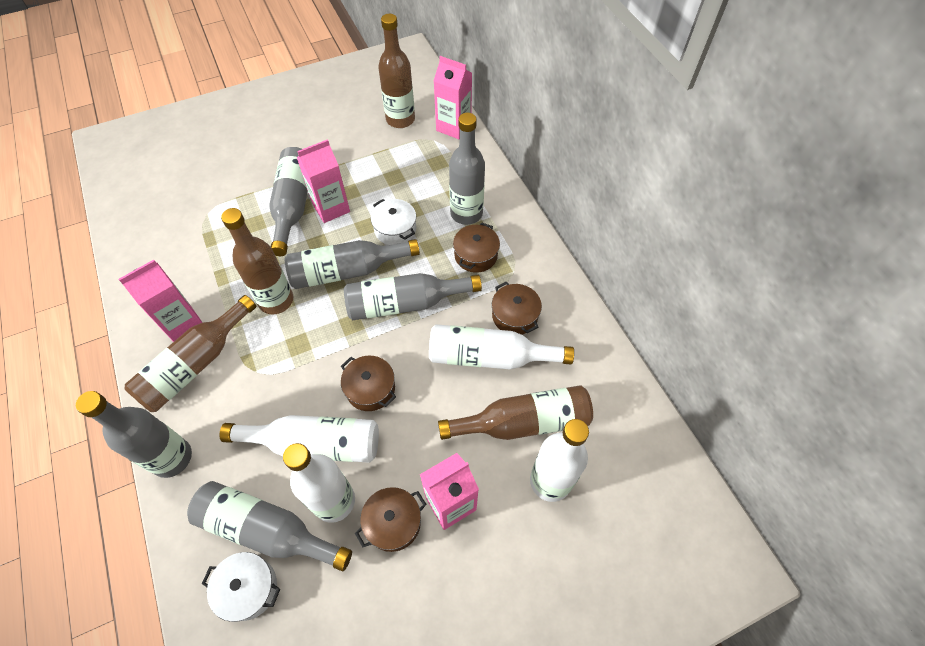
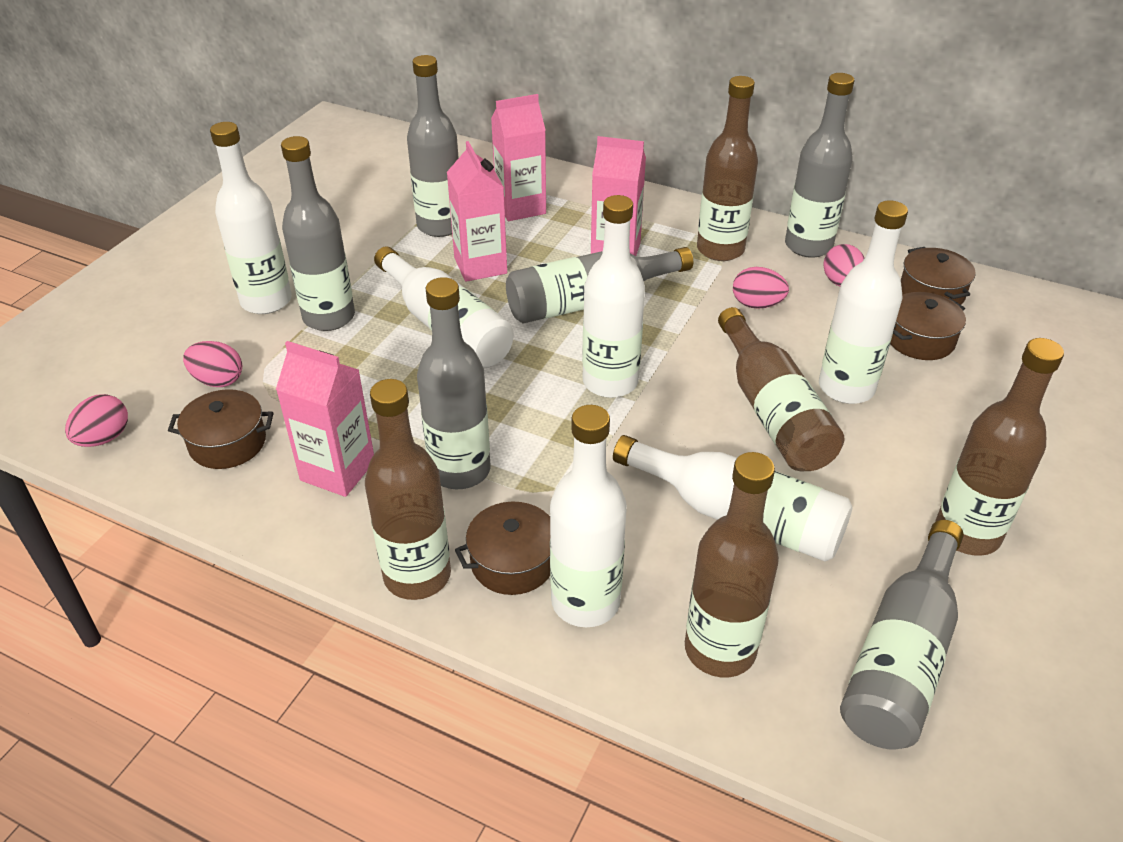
brown bottle: [125,295,257,412] [221,208,293,315] [378,14,415,128] [438,385,593,440] = 4 -> [365,379,451,600] [685,452,779,677] [697,76,758,261] [718,307,844,471] [935,338,1064,556] = 5
pink egg: none = 0 -> [65,394,128,447] [183,341,242,387] [733,267,789,309] [823,244,865,286] = 4
white bottle: [219,415,379,463] [283,443,355,523] [429,324,574,369] [530,419,589,502] = 4 -> [210,122,292,314] [374,246,514,368] [550,405,627,627] [582,195,645,398] [613,435,852,562] [819,200,908,404] = 6
white pot: [202,552,280,622] [371,199,416,245] = 2 -> none = 0

